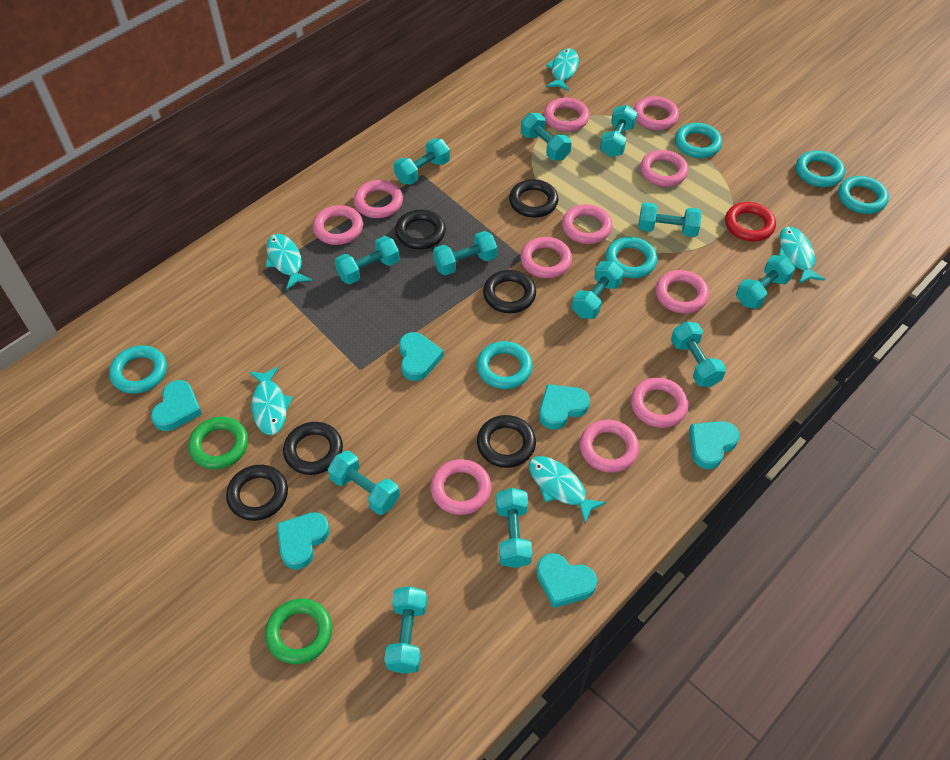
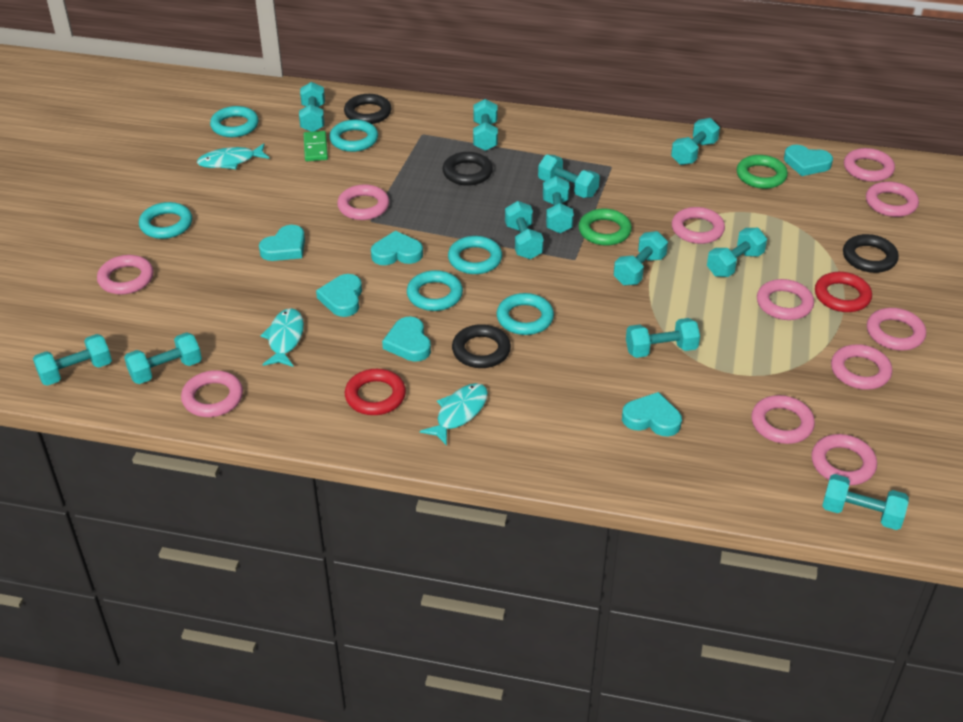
black ring: [226,465,288,521] [283,422,343,475] [395,210,446,249] [477,415,536,468] [483,270,536,313] [509,179,559,218] = 6 -> [344,94,391,124] [442,152,493,186] [452,324,511,368] [843,234,899,273] = 4
green domino: none = 0 -> [304,131,328,161] = 1
red ring: [725,202,776,241] = 1 -> [345,369,406,415] [815,272,872,312] = 2
turquoise fish: [249,366,293,435] [265,234,312,290] [529,456,606,523] [546,48,579,91] [779,227,826,284] = 5 -> [197,144,270,169] [260,308,304,367] [420,383,488,446] = 3

